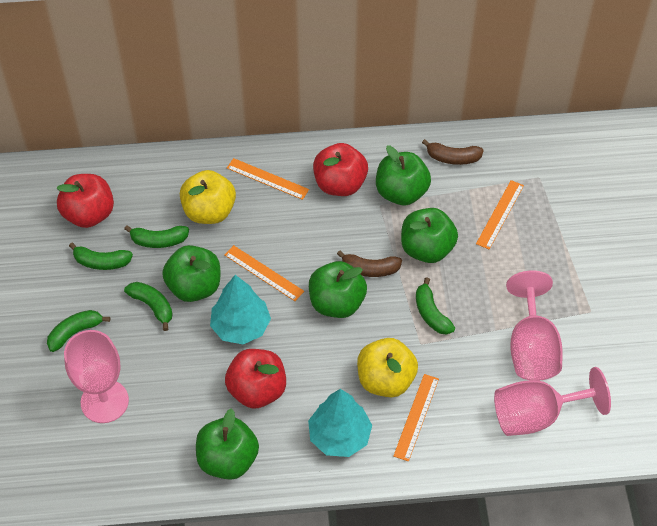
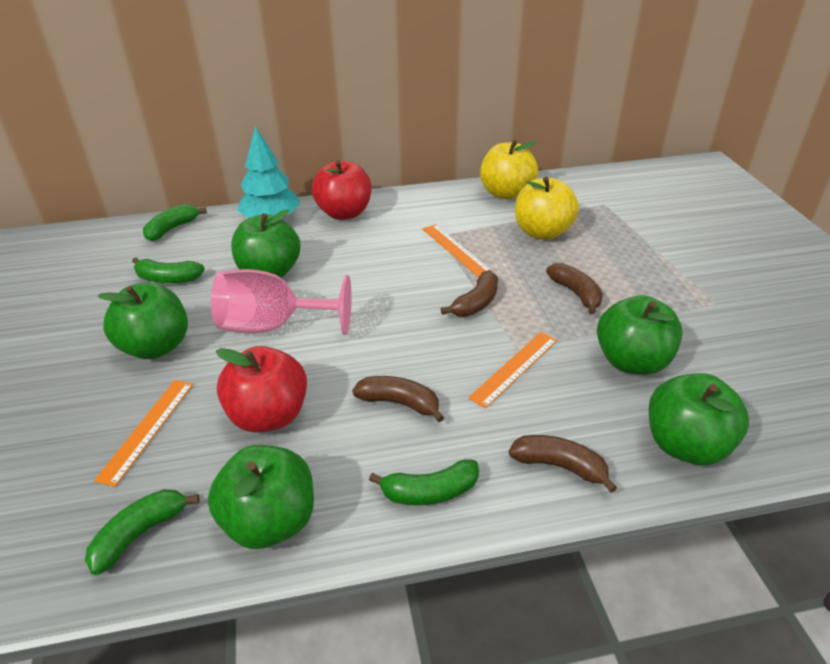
brown banana: [337,250,402,277] [422,139,484,165] = 2 -> [352,376,445,422] [441,270,498,317] [509,435,617,493] [546,263,603,315] = 4
green banana: [47,310,110,352] [69,243,133,270] [124,225,189,248] [124,282,173,331] [416,277,455,335] = 5 -> [85,489,200,575] [132,258,205,283] [143,204,207,241] [369,459,479,505] = 4
orange ruler: [224,245,304,301] [227,158,309,200] [393,374,439,462] [476,180,524,249] = 4 -> [94,380,193,487] [423,224,492,277] [468,332,557,409] = 3
pink goblet: [64,330,129,423] [494,367,611,436] [506,270,563,380] = 3 -> [211,269,352,335] = 1
red apple: [56,174,114,228] [225,349,286,409] [313,143,368,196] = 3 -> [216,346,307,433] [312,160,371,220] = 2
turquoise tree: [210,275,271,344] [308,389,372,457] = 2 -> [237,126,300,218] = 1

